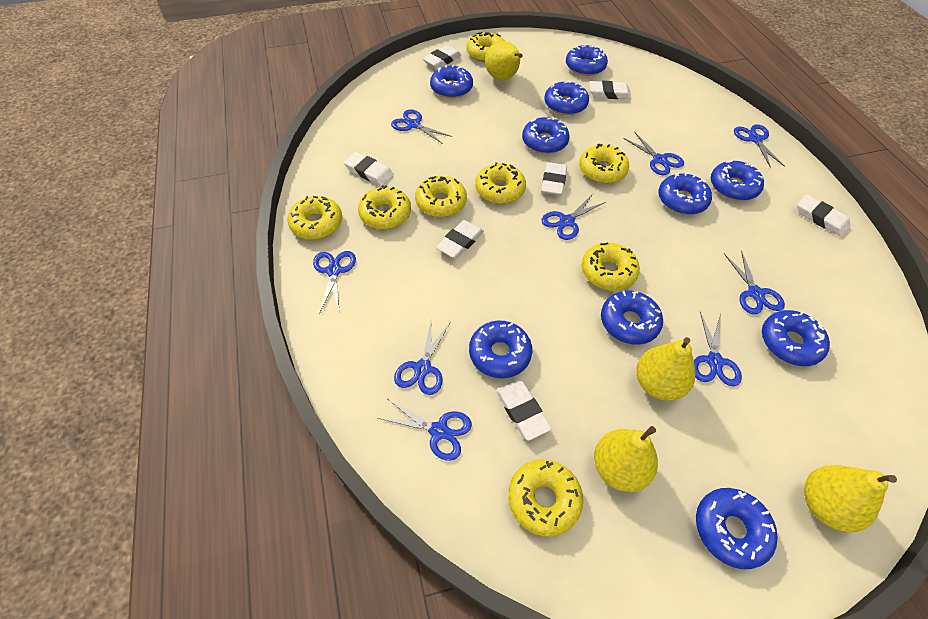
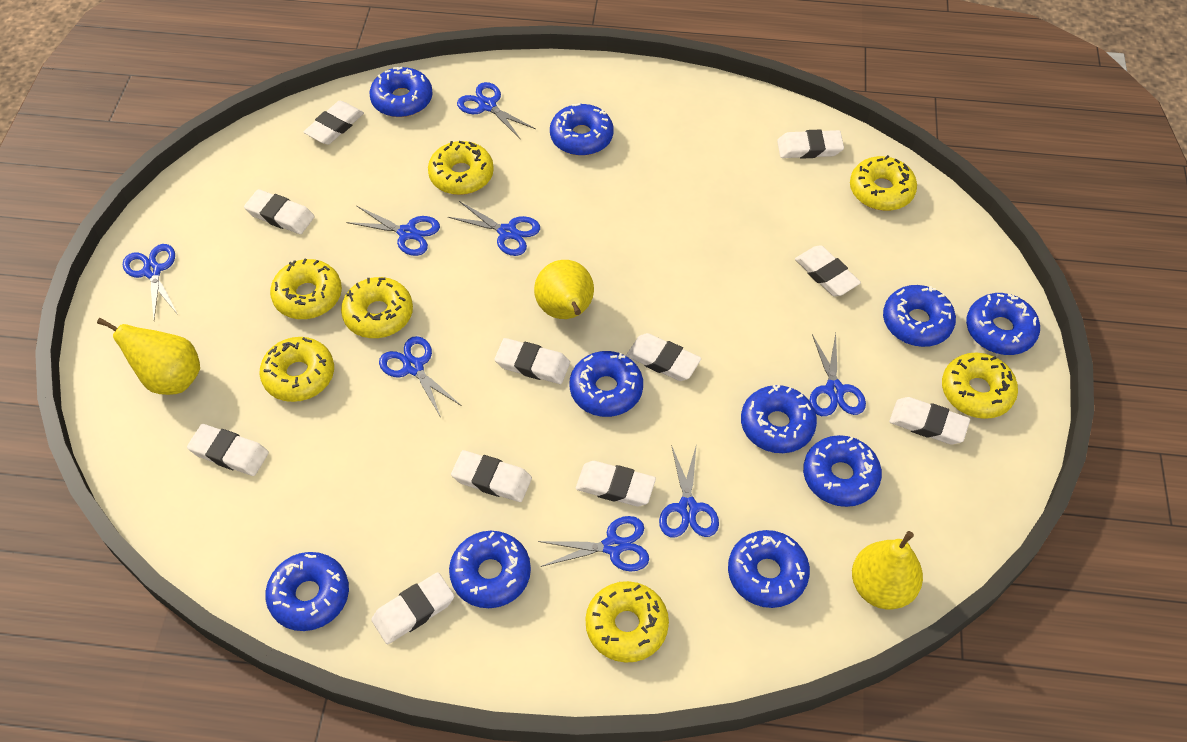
blue scissors: [313,251,356,314] [378,399,472,461] [391,110,452,144] [394,322,450,395] [541,194,606,240] [623,131,684,175] [694,312,742,386] [724,250,785,314] [734,124,785,168] = 9 -> [123,244,178,319] [346,206,440,256] [379,336,462,417] [448,201,540,256] [457,82,536,140] [538,516,649,572] [659,443,719,537] [810,333,866,416] = 8
white eraser: [344,152,394,186] [423,45,461,69] [436,220,484,259] [496,380,551,441] [541,162,567,195] [589,81,631,99] [797,195,851,237] = 7 -> [187,424,269,476] [244,189,315,234] [304,101,364,145] [371,572,454,644] [451,450,532,502] [494,338,570,384] [576,461,656,506] [626,333,701,381] [777,129,844,159] [795,245,861,296] [889,397,970,444] = 11
yellow donut: [288,196,342,240] [358,185,411,229] [415,176,467,217] [467,32,505,62] [475,162,526,204] [508,459,583,537] [579,143,629,184] [581,242,640,291] = 8 -> [259,337,334,402] [270,258,342,319] [341,277,413,338] [428,141,494,195] [585,581,669,663] [850,155,917,211] [942,353,1018,419] = 7
yellow pear: [485,41,523,80] [594,426,658,492] [636,337,695,401] [804,465,897,532] = 4 -> [97,318,200,395] [534,260,594,319] [852,531,923,609] = 3

